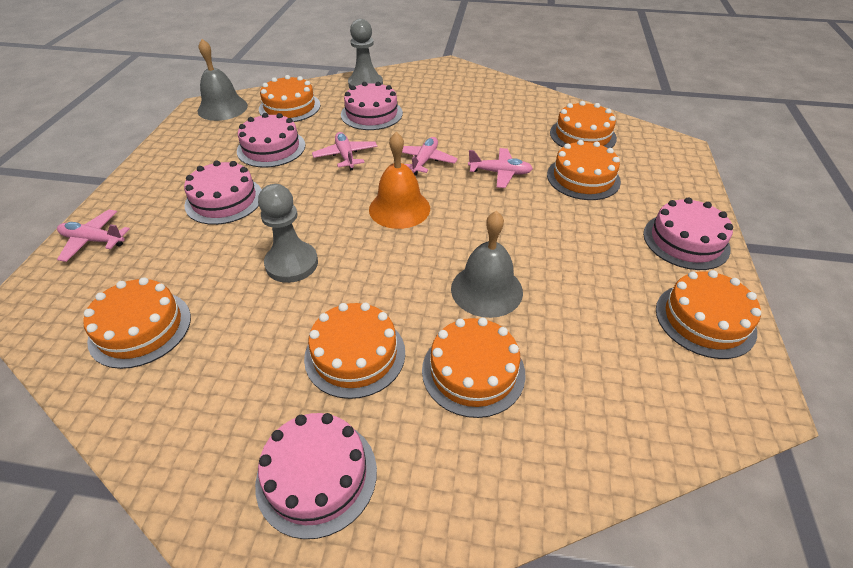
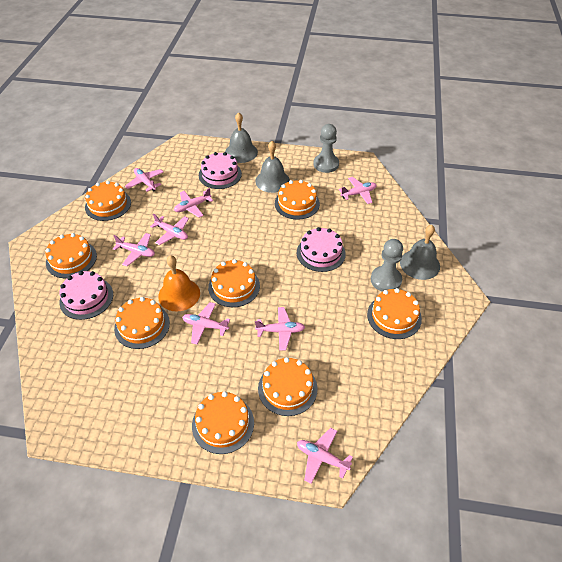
grey bell: [198,39,248,121] [451,211,523,318] = 2 -> [225,112,258,163] [255,141,290,193] [400,225,440,280] = 3
orange cake: [83,277,191,369] [259,75,320,122] [304,303,405,399] [422,318,526,418] [547,140,621,200] [550,101,617,148] [656,270,761,359] = 7 -> [46,233,97,278] [85,181,131,221] [114,297,170,349] [192,391,254,454] [208,259,260,307] [258,357,317,416] [275,180,320,220] [367,288,422,339] = 8
pink cake: [184,160,262,225] [237,113,305,168] [255,413,377,539] [341,82,403,130] [643,197,733,270] = 5 -> [59,271,113,320] [199,152,242,189] [297,227,346,272] = 3
pink plane: [57,209,130,262] [312,132,377,171] [402,137,458,176] [468,148,533,188] = 4 -> [113,233,155,266] [125,168,163,192] [150,213,189,245] [174,188,213,218] [182,302,230,345] [255,307,305,351] [297,428,353,484] [339,177,376,204] = 8

